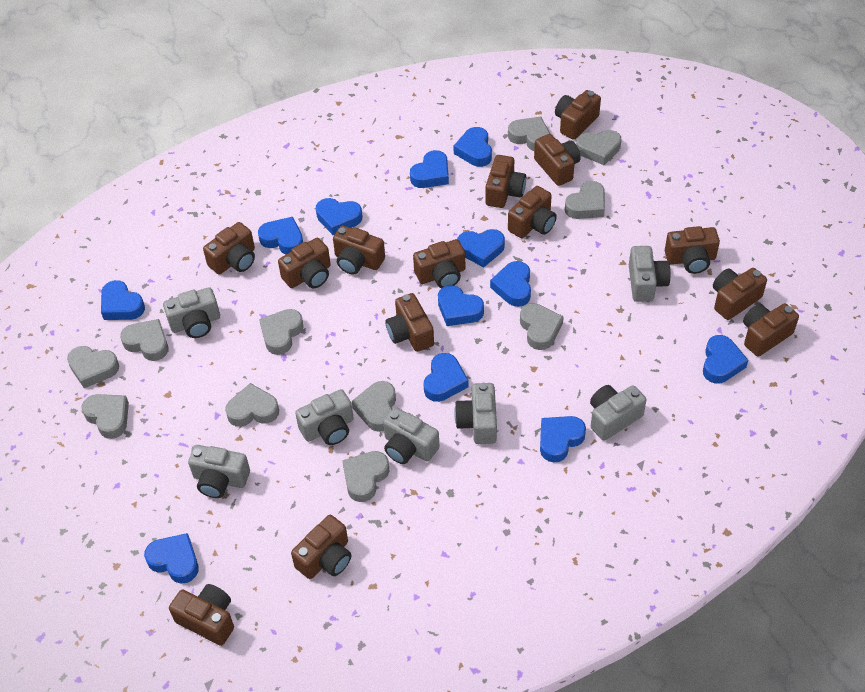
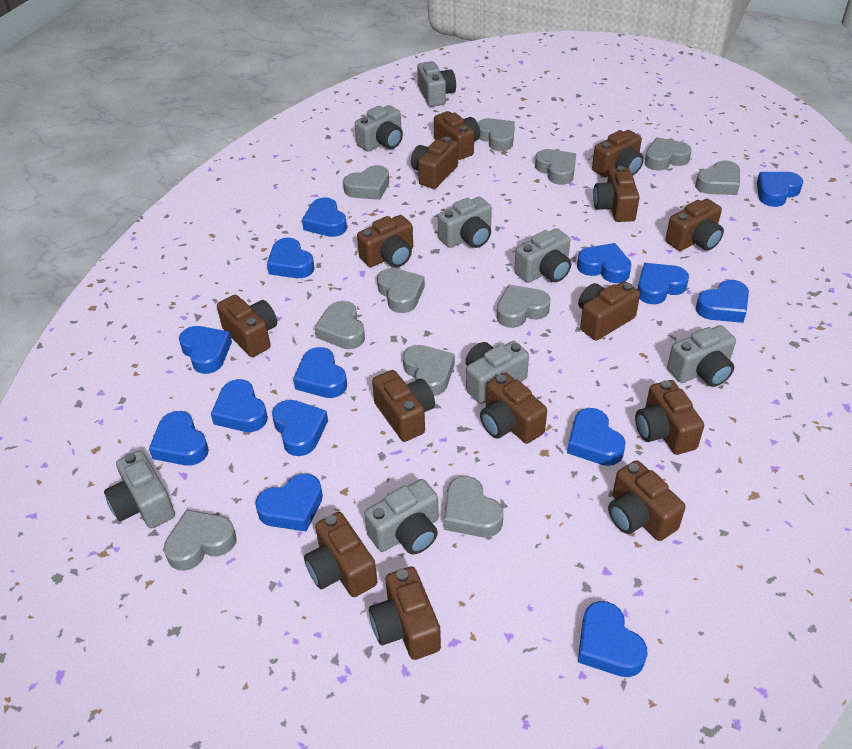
blue heart: [101,280,145,320] [144,533,199,584] [258,217,303,255] [316,198,363,235] [410,150,449,188] [424,353,468,402] [438,285,484,326] [454,127,492,167] [457,229,505,267] [490,261,531,307] [540,416,586,463] [703,335,748,383] = 12 -> [149,411,209,466] [179,326,232,374] [211,379,268,432] [255,474,323,531] [267,238,314,278] [272,400,328,456] [293,347,347,398] [302,197,347,237] [567,408,625,466] [577,243,632,283] [578,601,647,677] [637,263,689,304] [696,280,749,323] [757,172,803,207] = 14
grey camera: [163,287,220,338] [188,445,250,498] [295,389,354,445] [383,407,440,464] [454,383,497,444] [590,385,646,441] [629,246,671,302] = 7 -> [104,450,175,529] [355,105,403,151] [364,479,439,555] [417,61,456,107] [438,197,492,248] [466,341,529,404] [514,228,571,283] [667,325,736,387] = 8

